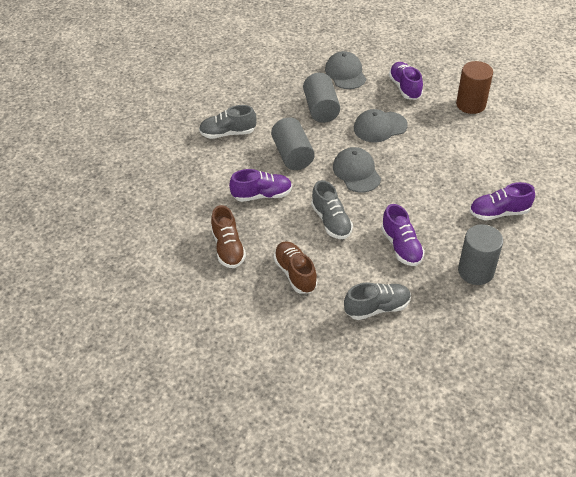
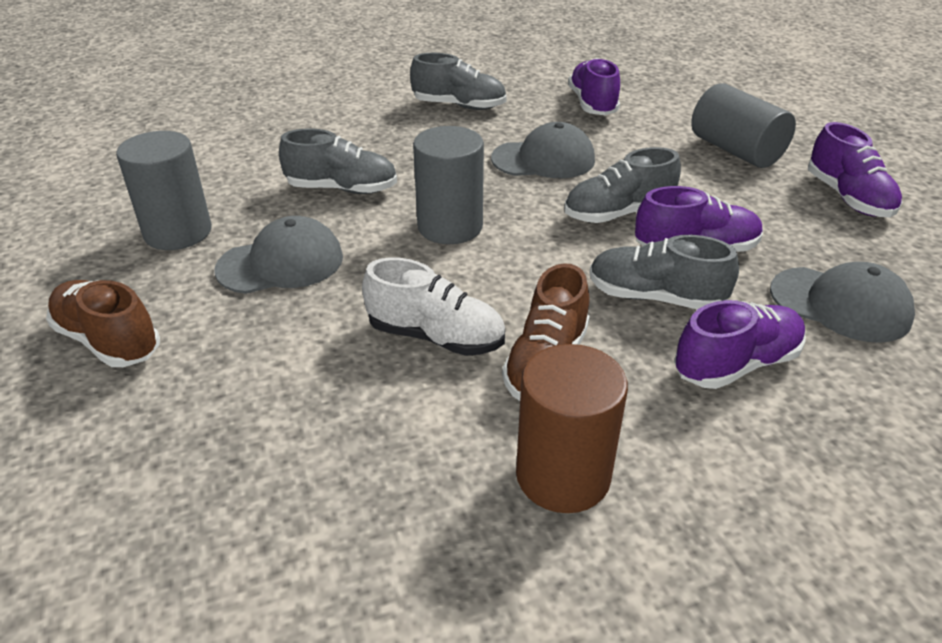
grey shoe: [199,105,257,139] [311,180,353,239] [344,283,411,320] = 3 -> [279,129,397,194] [410,53,507,110] [564,147,681,223] [589,235,739,309] = 4
white shoe: none = 0 -> [362,257,505,356] = 1

